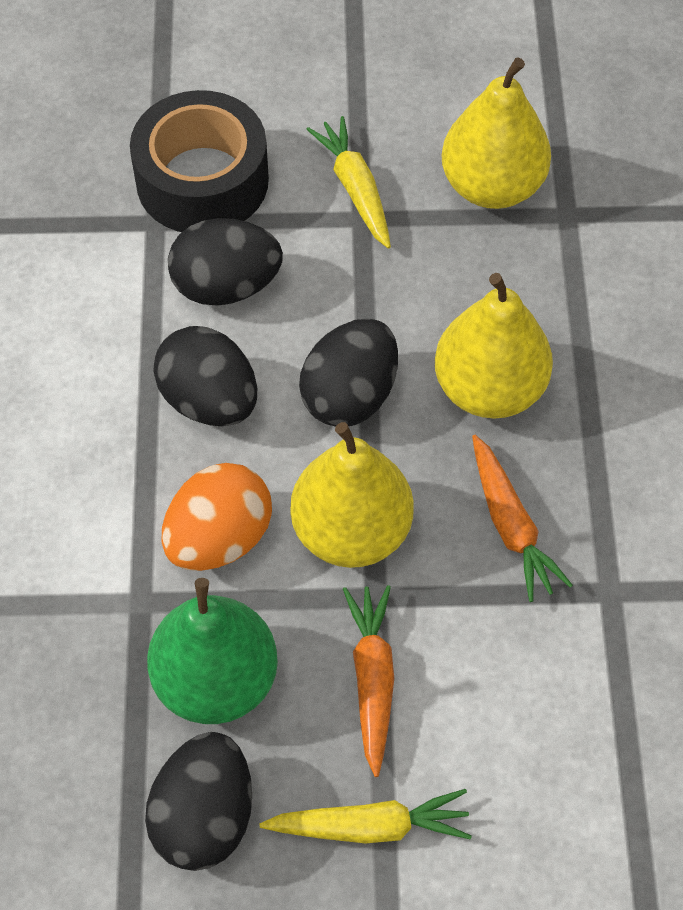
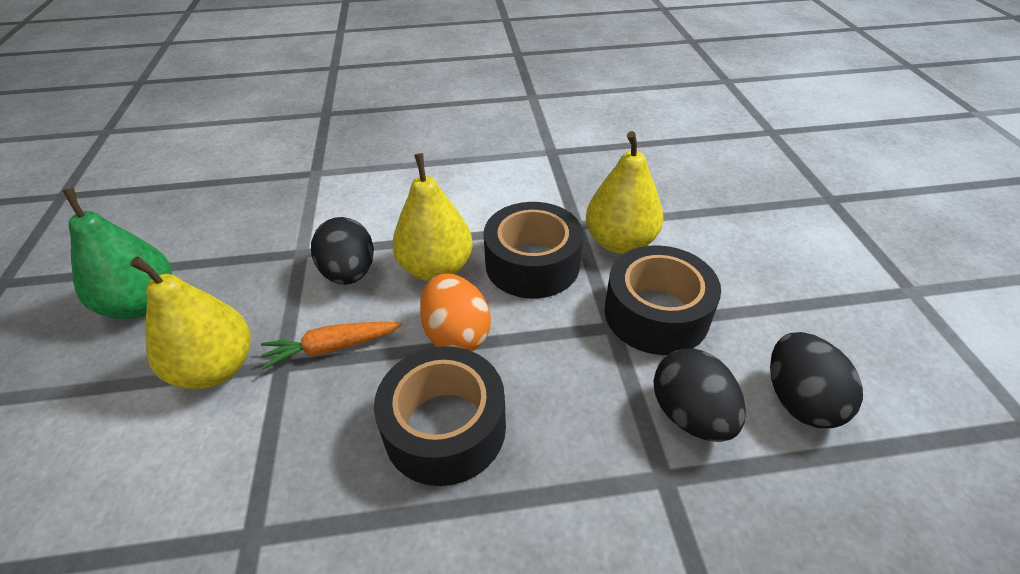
black egg: [145,732,252,871] [153,326,257,426] [168,218,283,306] [299,318,398,427] = 4 -> [311,217,374,285] [654,349,746,442] [770,332,863,428] = 3
black tape: [130,90,269,232] = 1 -> [374,346,506,486] [484,202,583,299] [605,245,721,355] = 3
orange carrot: [343,585,394,777] [472,435,573,602] = 2 -> [261,322,402,370] = 1
yellow carrot: [259,789,472,844] [306,116,391,249] = 2 -> none = 0

